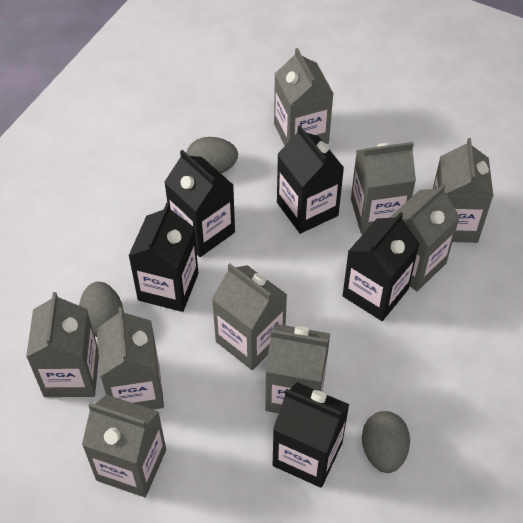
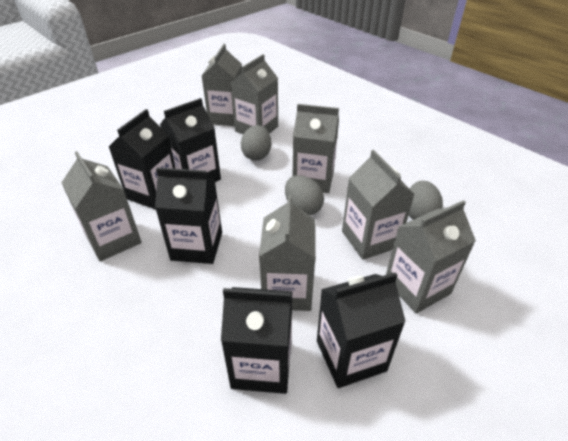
grey carton: [26,292,99,397] [82,395,166,497] [96,307,164,410] [212,264,287,370] [265,324,330,413] [274,48,334,146] [351,142,416,234] [389,184,460,291] [433,138,493,243] = 9 -> [62,151,142,261] [202,44,242,126] [231,54,278,134] [259,195,315,311] [293,104,339,193] [342,150,415,260] [386,200,476,313] = 7

